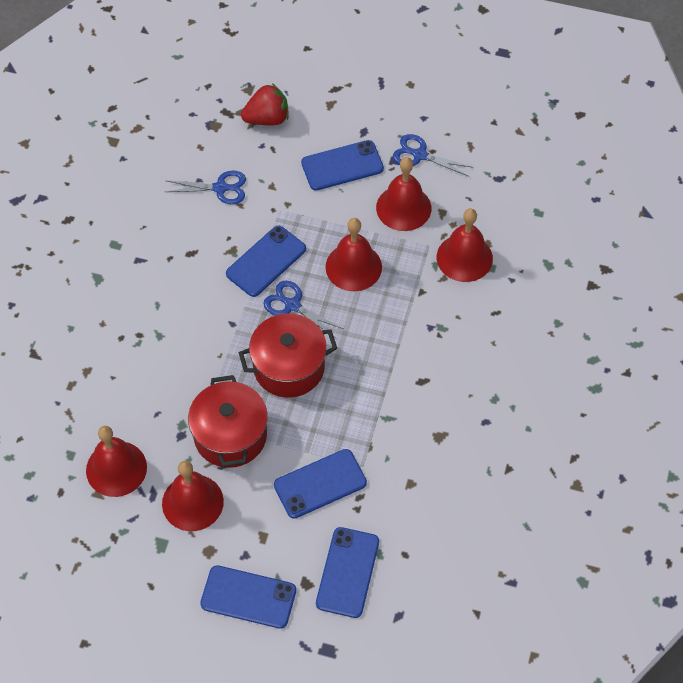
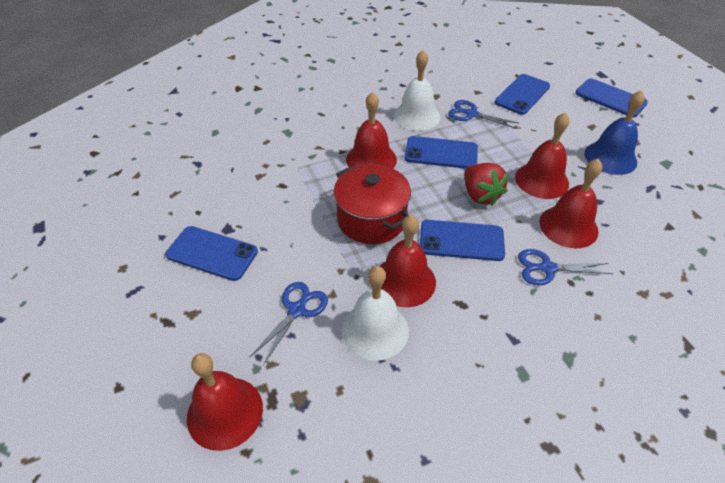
blue bell: none = 0 -> [584,90,645,175] = 1
red pot: [188,375,268,468] [239,314,337,398] = 2 -> [334,164,411,244] = 1
white bell: none = 0 -> [341,266,409,361] [394,50,440,131] = 2

